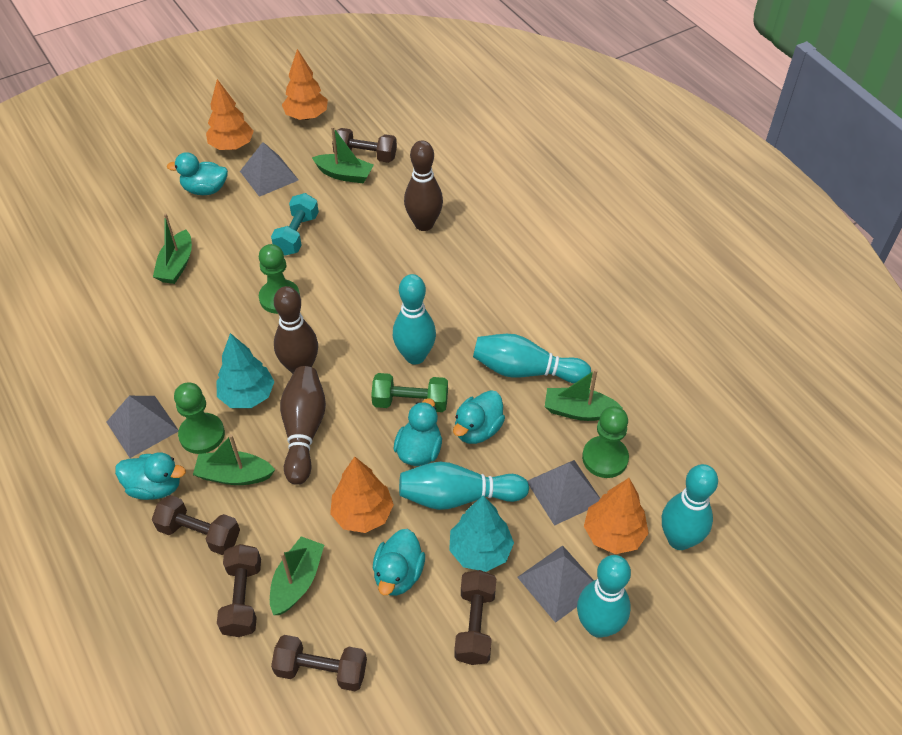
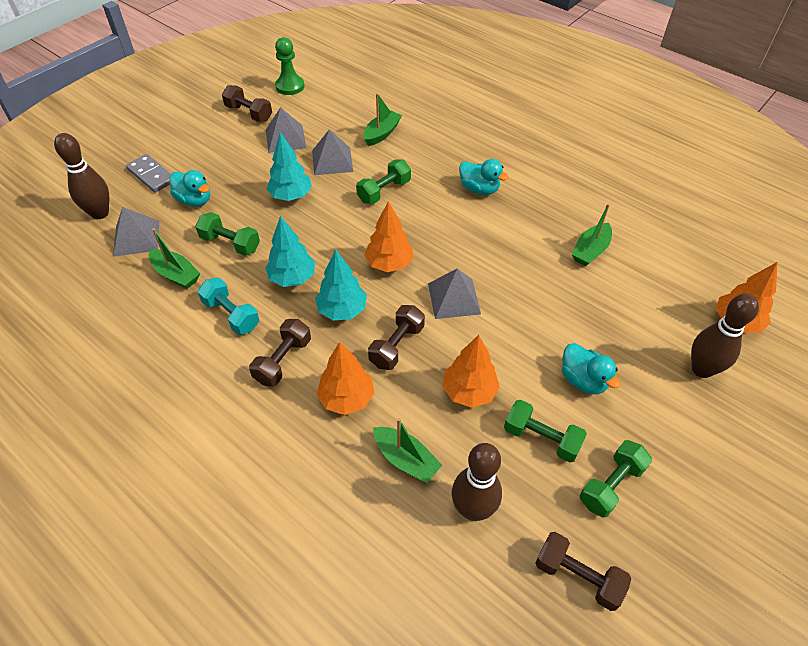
brown dumbbell: [152,495,240,555] [217,544,261,637] [271,635,367,691] [332,128,397,163] [454,570,496,665] = 5 -> [222,85,272,122] [249,319,311,387] [368,305,425,370] [535,532,632,611] = 4
green boat: [153,213,192,284] [193,434,275,485] [270,536,324,615] [312,126,374,183] [545,369,622,421] = 5 -> [149,228,200,289] [363,93,402,146] [373,418,442,483] [572,204,612,267] = 4
green dumbbell: [371,373,448,412] = 1 -> [195,212,260,256] [356,160,411,204] [504,400,587,462] [580,440,652,518] = 4
green pawn: [174,382,225,454] [259,244,300,314] [582,406,629,478] = 3 -> [275,37,304,95] = 1
grey domino: none = 0 -> [126,154,171,193] = 1
turquoise bowling pin: [393,274,436,364] [399,462,529,510] [473,334,591,383] [577,555,631,638] [662,464,718,550] = 5 -> none = 0
turquoise duck: [115,452,186,500] [167,152,228,195] [373,529,425,596] [393,398,442,466] [453,390,505,444] = 5 -> [170,170,210,207] [459,159,509,195] [562,343,620,394] = 3
turquoise tree: [216,333,275,408] [449,495,514,572] = 2 -> [265,216,315,287] [267,132,312,201] [315,249,367,321] = 3

